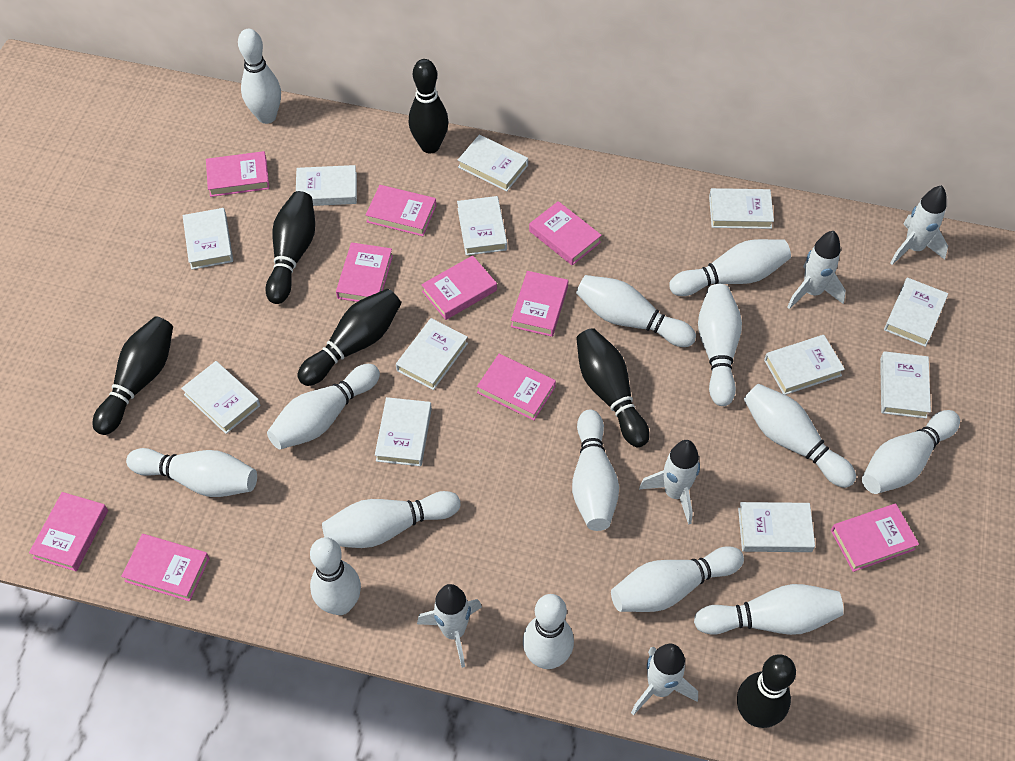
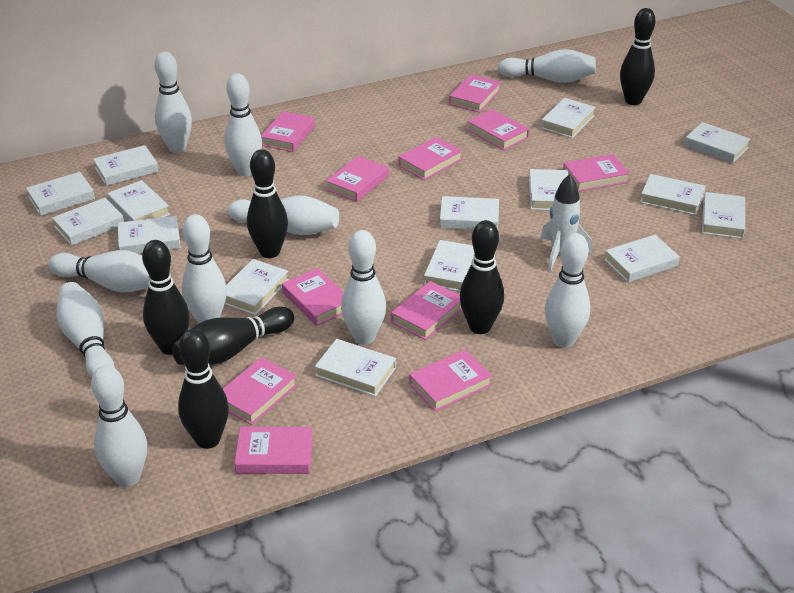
pink book: [29,492,108,571] [121,534,210,601] [206,151,269,197] [336,242,393,302] [366,185,436,236] [421,255,497,320] [477,354,556,421] [511,271,568,337] [529,201,602,265] [831,503,919,572] = 10 -> [223,357,297,425] [234,427,313,474] [261,111,315,152] [282,268,344,326] [326,156,389,202] [391,281,462,340] [399,137,462,180] [409,349,492,412] [449,74,501,113] [467,109,529,150] [563,154,630,192] = 11
white book: [181,361,260,434] [183,208,233,270] [296,165,357,206] [375,397,432,466] [396,318,468,390] [457,196,507,256] [458,135,528,191] [709,188,774,229] [738,502,815,552] [764,335,845,395] [880,351,931,419] [884,277,948,347] = 12 -> [26,172,95,216] [52,198,124,246] [93,145,159,186] [107,180,170,221] [118,216,181,254] [225,259,289,315] [315,339,396,397] [424,240,474,291] [440,196,499,230] [529,169,568,210] [541,98,596,138] [604,235,680,283] [640,174,706,215] [684,122,751,163] [702,192,745,239] = 15
white bowling pin: [126,448,257,497] [238,29,281,124] [267,364,380,450] [310,537,361,615] [322,491,461,548] [523,594,574,669] [572,409,619,531] [576,275,696,347] [611,546,744,612] [669,239,791,296] [694,584,844,635] [698,284,742,406] [744,384,856,488] [862,410,960,494] = 14 -> [48,250,149,292] [56,282,115,379] [91,365,147,487] [155,52,192,153] [182,214,227,324] [224,73,262,176] [228,196,339,235] [341,230,386,344] [498,49,596,83] [545,233,590,348] = 10
white rocket: [417,584,482,668] [631,644,698,715] [639,440,700,525] [787,231,846,309] [890,185,948,265] = 5 -> [540,174,592,272] = 1

